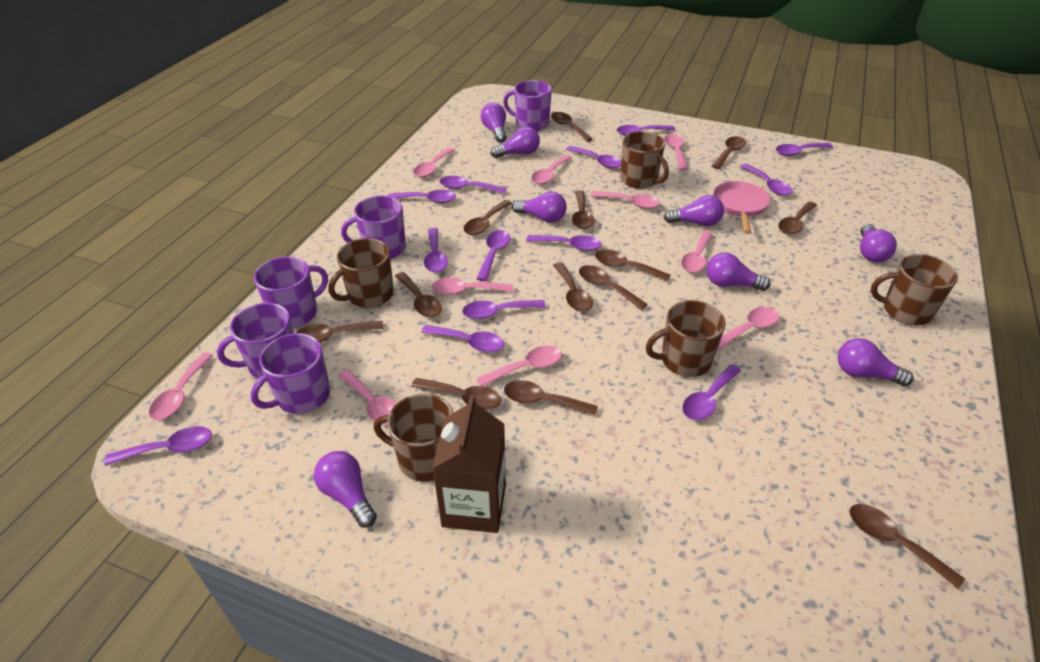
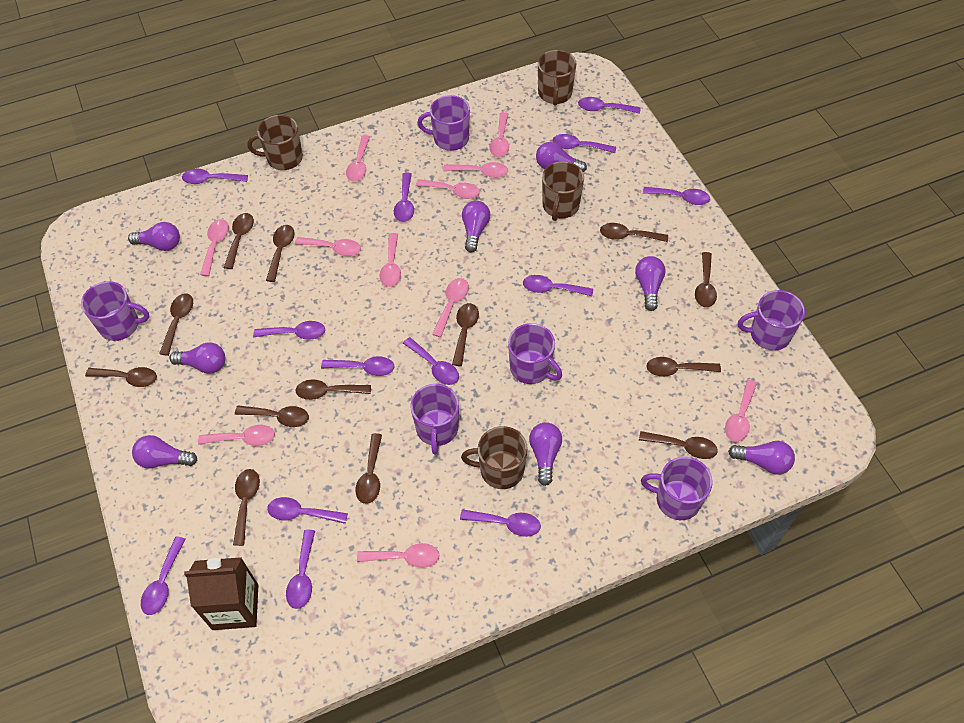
brown mug: [329,238,394,308] [373,394,454,482] [620,131,669,189] [646,300,726,377] [871,254,958,325] = 5 -> [247,115,303,170] [461,426,528,489] [538,50,576,106] [542,161,584,221] = 4
pink pan: [713,181,770,234] = 1 -> none = 0
pink spoon: [149,353,213,420] [338,369,396,425] [413,147,455,177] [432,278,513,295] [476,346,562,386] [531,155,572,184] [590,191,660,209] [664,134,688,171] [681,231,713,273] [717,307,779,351] = 10 -> [198,425,275,446] [200,219,229,276] [295,237,361,256] [346,135,370,182] [357,543,440,568] [380,233,401,287] [416,179,480,199] [432,278,469,337] [443,162,508,178] [489,112,509,157] [725,379,757,442] = 11
purple mug: [217,303,294,379] [250,333,330,414] [254,256,328,328] [341,195,406,259] [503,80,552,131] = 5 -> [81,281,149,341] [410,384,459,454] [418,95,470,151] [508,323,562,384] [641,457,713,520] [738,290,805,351] = 6

